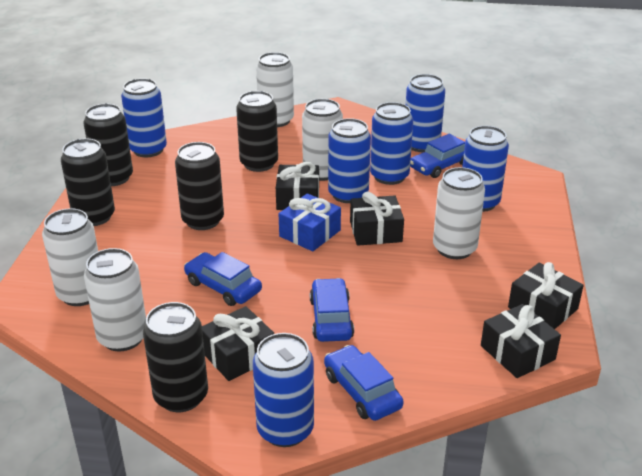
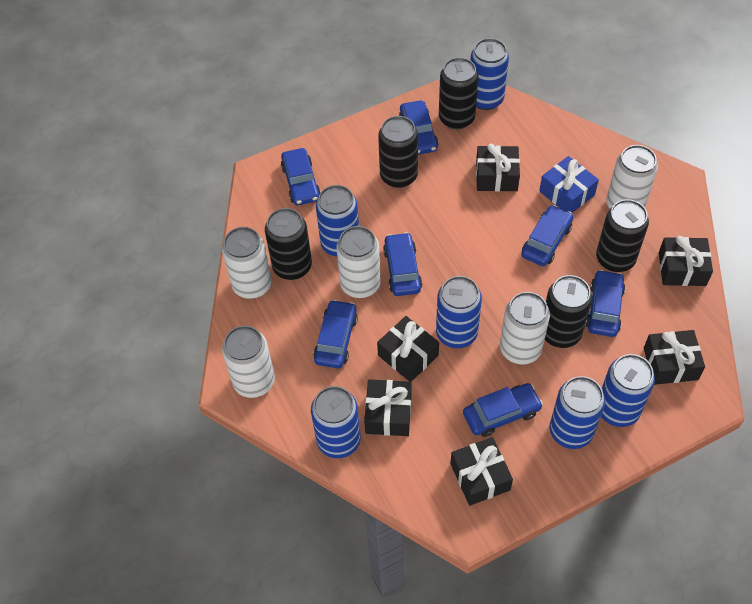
black gift: [202,306,274,381] [276,162,319,210] [350,192,404,246] [481,304,561,378] [508,262,584,329] = 5 -> [364,379,412,436] [377,316,439,382] [450,437,513,506] [476,144,520,191] [644,330,705,385] [659,236,713,286] = 6
blue car: [184,252,262,306] [310,278,354,342] [324,345,404,421] [410,134,465,178] = 4 -> [281,148,321,205] [313,300,358,368] [383,232,422,296] [399,100,438,155] [463,383,543,437] [521,205,573,266] [586,270,625,337] = 7

